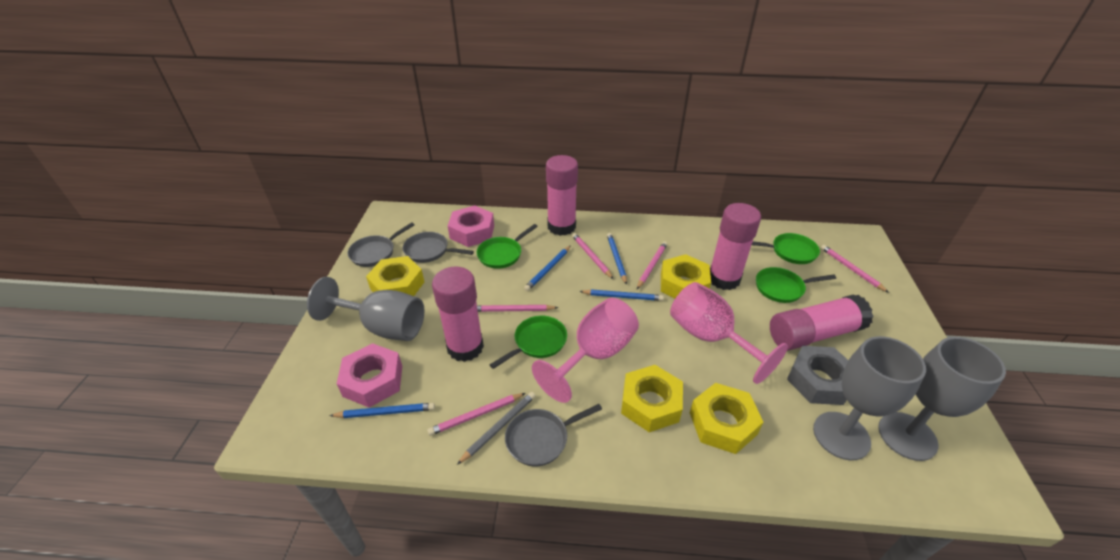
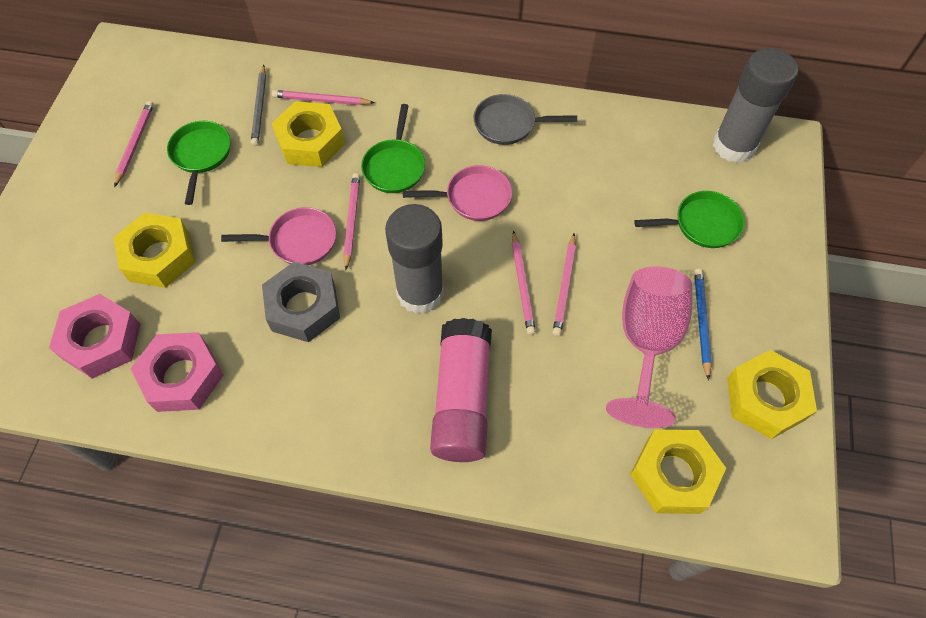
blue pencil: [329,403,435,418] [524,246,570,291] [579,289,664,301] [607,233,627,285] = 4 -> [694,269,712,381] = 1
green pan: [476,224,538,269] [490,316,567,369] [752,233,820,264] [756,267,836,303] = 4 -> [167,121,231,205] [361,104,425,193] [634,191,745,248] = 3
grey glue stick: none = 0 -> [385,204,444,314] [713,48,798,163] = 2
grey goblet: [307,277,424,341] [813,336,926,460] [878,337,1006,461] = 3 -> none = 0
grey pan: [347,222,414,267] [403,232,474,263] [505,404,602,466] = 3 -> [474,94,577,145] = 1
pink glue stick: [432,267,484,362] [546,155,578,236] [710,203,761,290] [770,295,873,350] = 4 -> [430,318,492,462] = 1
pink goblet: [532,298,639,403] [670,282,788,384] = 2 -> [606,266,692,428] = 1
pink pan: none = 0 -> [221,207,336,265] [403,165,512,221] = 2

